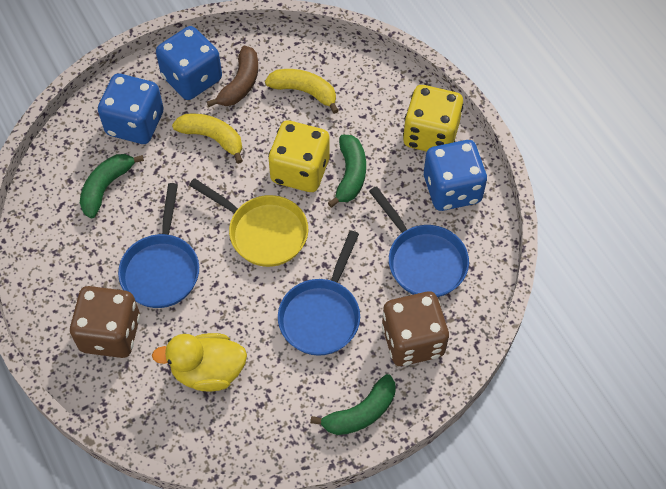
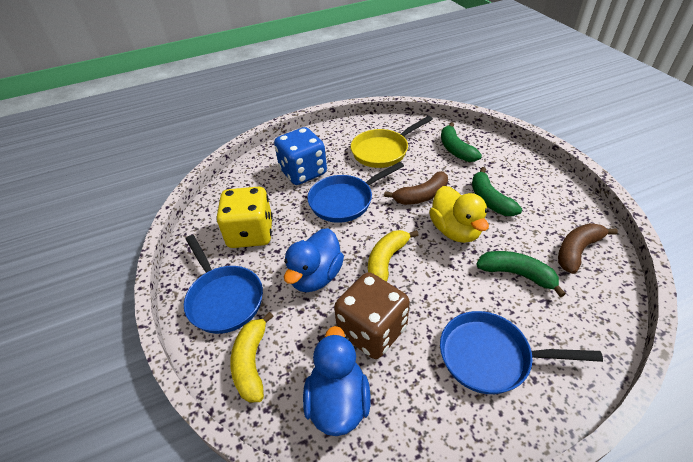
blue dice: [98,74,164,144] [156,26,222,100] [424,140,487,211] = 3 -> [274,127,327,185] = 1
blue duck: none = 0 -> [284,228,344,292] [303,326,371,436] = 2
brown banana: [207,46,258,107] = 1 -> [384,171,448,205] [558,223,618,274] = 2
brown dice: [70,286,140,358] [382,291,449,366] = 2 -> [334,272,410,359] = 1
yellow dice: [268,121,329,192] [403,85,464,152] = 2 -> [216,187,273,248] = 1

